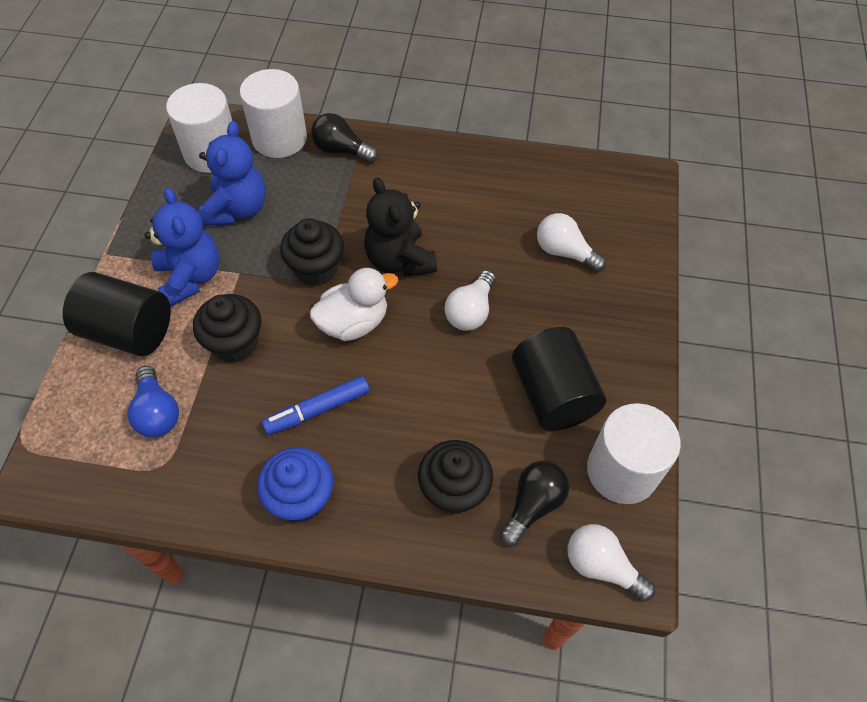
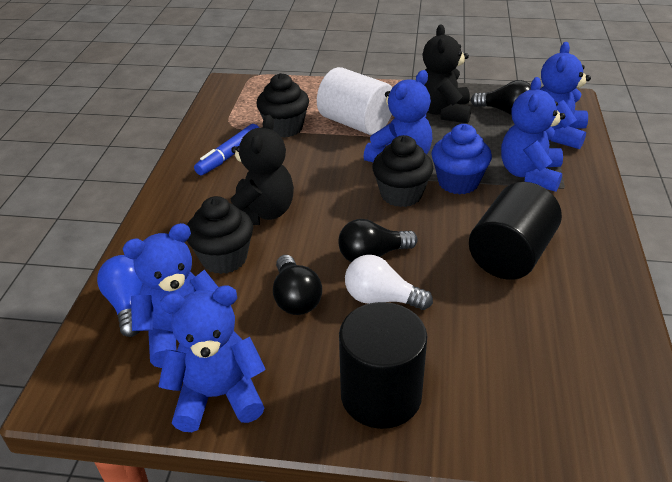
black light bulb: [311,113,378,163] [500,461,569,547] = 2 -> [273,255,322,315] [338,219,418,262] [471,80,531,115] = 3
black teddy bear: [364,177,437,277] = 1 -> [231,115,294,225] [422,24,471,123] = 2
blue teddy bear: [145,188,220,307] [199,121,266,226] = 2 -> [123,223,218,368] [158,286,266,432] [363,70,433,162] [501,77,565,192] [540,42,591,149] = 5
white cylinder: [166,83,232,173] [240,69,307,158] [587,403,681,504] = 3 -> [317,67,392,135] = 1
white duck: [310,268,398,341] = 1 -> none = 0
white light bulb: [445,270,496,331] [537,213,606,272] [567,524,655,602] = 3 -> [345,255,433,310] = 1

